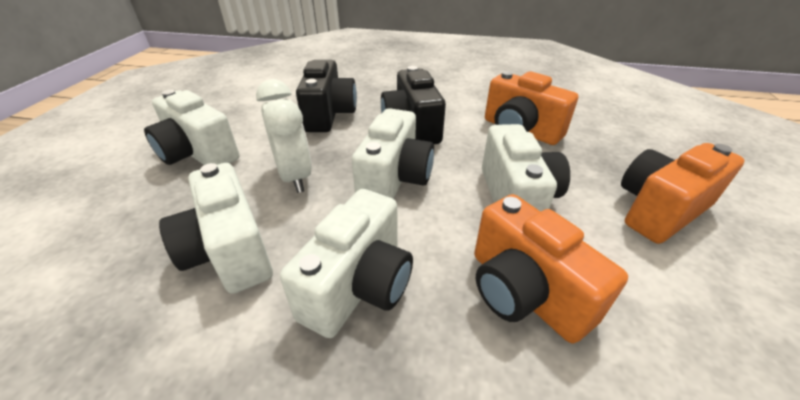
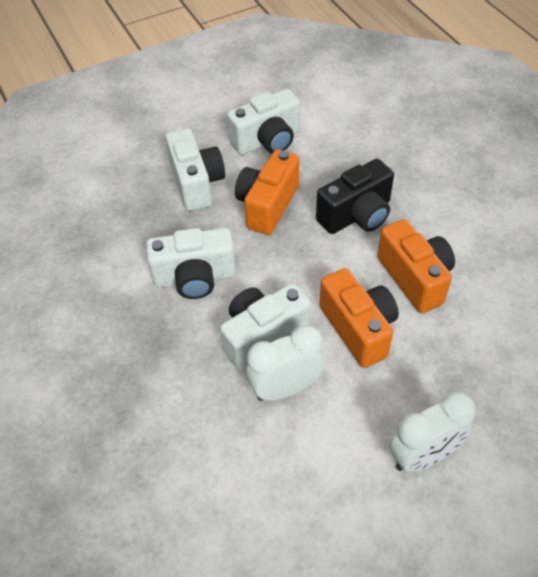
black camera: [296,60,357,132] [381,66,446,144] = 2 -> [316,159,394,234] = 1
white camera: [144,90,239,165] [159,163,273,294] [280,189,413,338] [352,108,434,199] [482,124,570,212] = 5 -> [146,228,236,299] [165,128,225,211] [220,284,311,371] [227,89,300,155] = 4
white clock: [256,79,312,193] = 1 -> [246,325,324,401] [389,392,476,472] = 2

